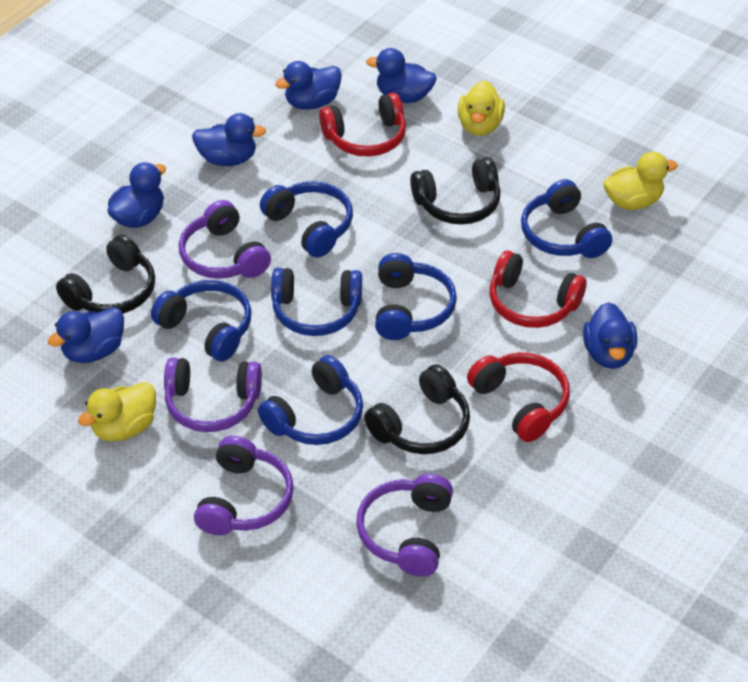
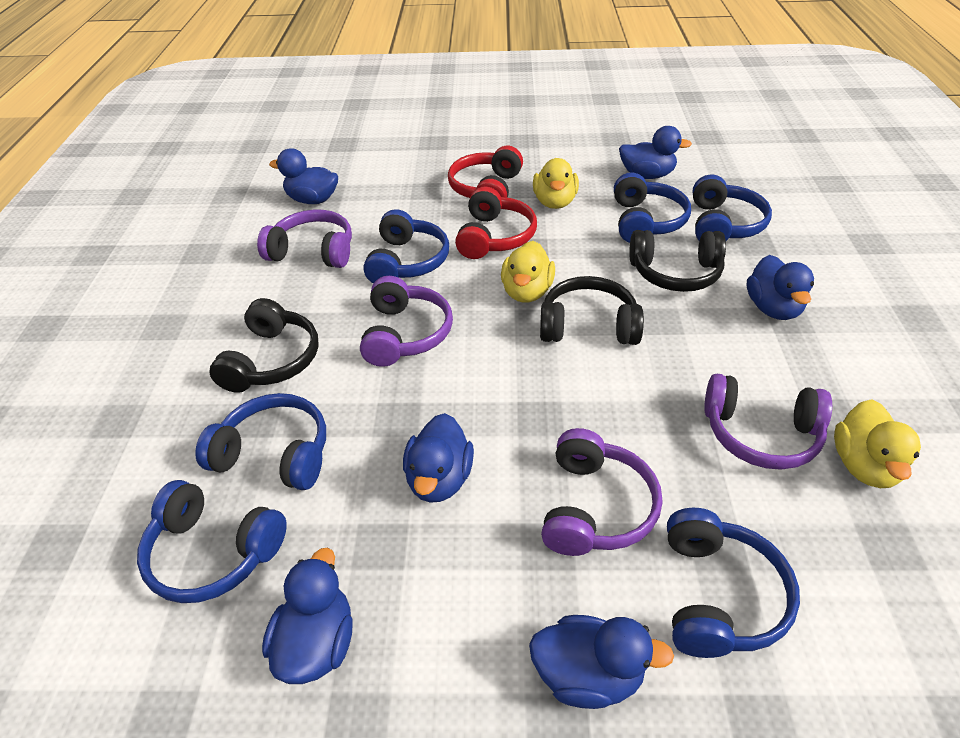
red headphones: [319,92,406,156] [467,352,570,442] [490,250,587,328] = 3 -> [448,146,523,198] [455,187,537,259] = 2

